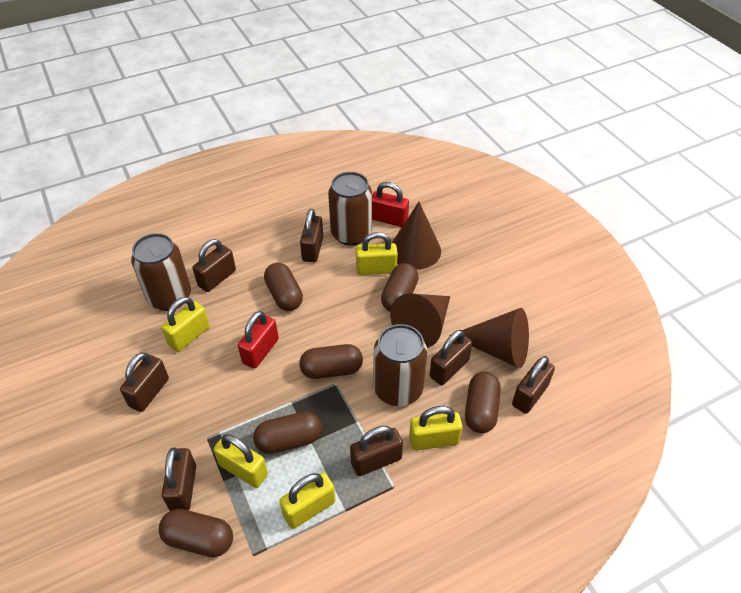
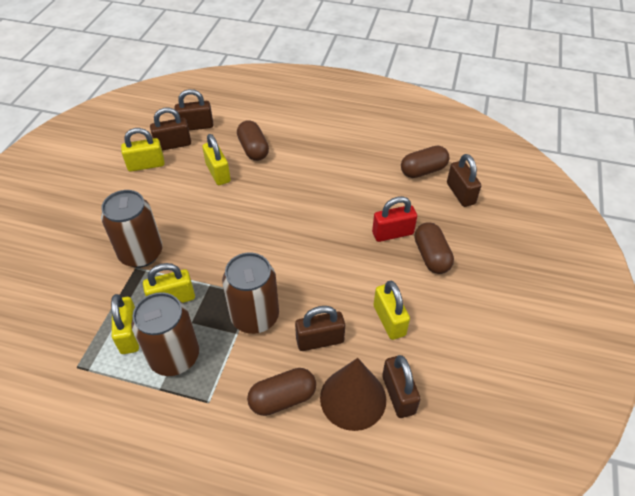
brown capsule: [159,509,233,557] [253,411,322,454] [264,263,303,311] [299,344,363,379] [381,263,419,312] [465,372,501,433] = 6 -> [237,120,269,161] [247,368,316,416] [401,146,449,178] [415,222,454,274] = 4
brown cone: [390,293,450,348] [392,202,441,269] [449,308,529,368] = 3 -> [320,358,386,431] = 1
brown padlock: [120,352,169,412] [162,448,196,511] [193,239,236,292] [300,209,323,262] [350,426,403,476] [429,330,472,385] [512,356,555,414] = 7 -> [150,108,191,151] [175,89,213,131] [295,306,345,351] [382,355,421,418] [447,154,481,207] = 5
red padlock: [238,311,279,369] [372,182,409,227] = 2 -> [372,196,417,242] = 1

